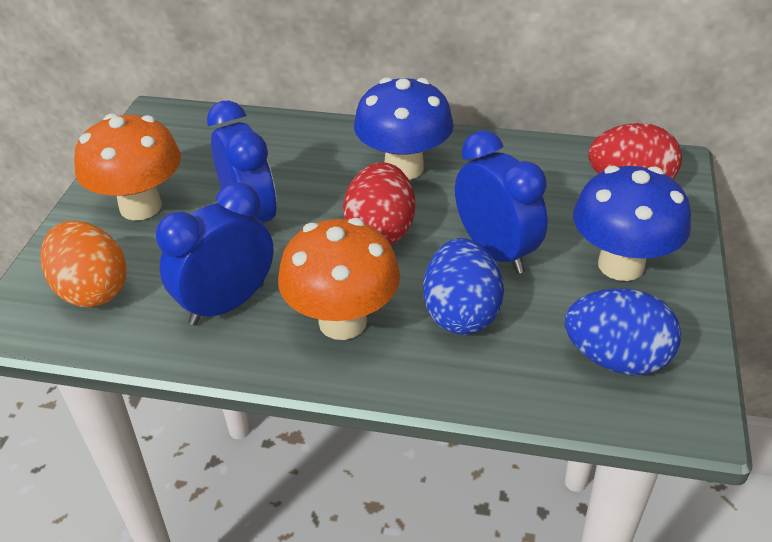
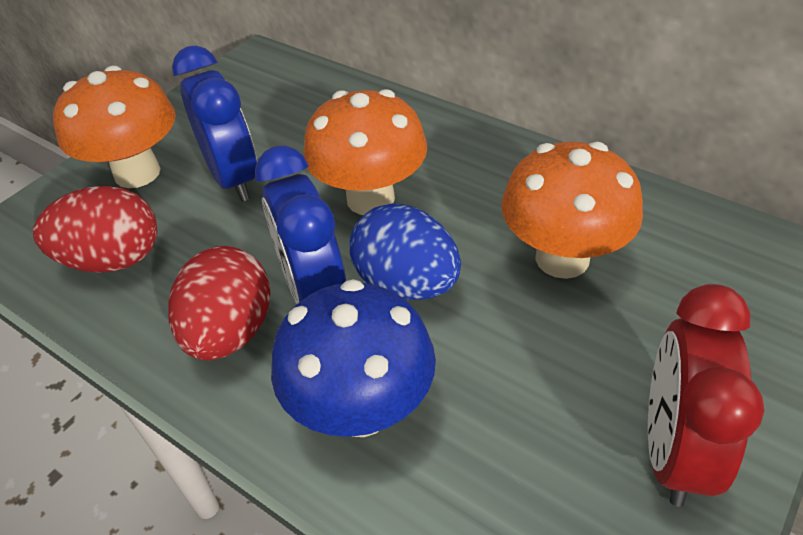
blue clock: [156,182,274,325] [207,101,277,224] [455,130,548,274] = 3 -> [172,46,257,202] [255,146,346,304] = 2
blue egg: [423,238,504,335] [565,288,681,375] = 2 -> [350,203,461,300] = 1
blue mushroom: [354,77,454,180] [573,166,691,281] = 2 -> [271,279,436,437] = 1
orange egg: [41,221,127,307] = 1 -> none = 0
orange mushroom: [74,113,181,220] [278,218,400,340] = 2 -> [53,65,176,188] [303,89,427,215] [501,142,643,279] = 3
red clock: none = 0 -> [648,284,764,507] = 1

